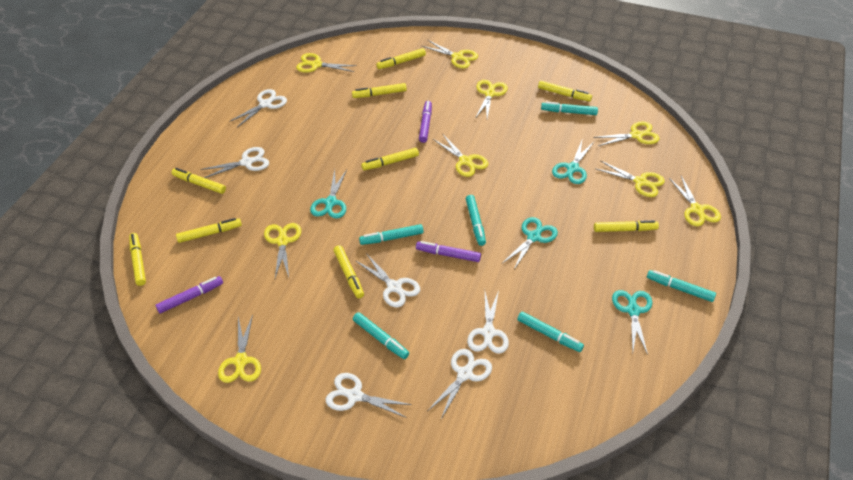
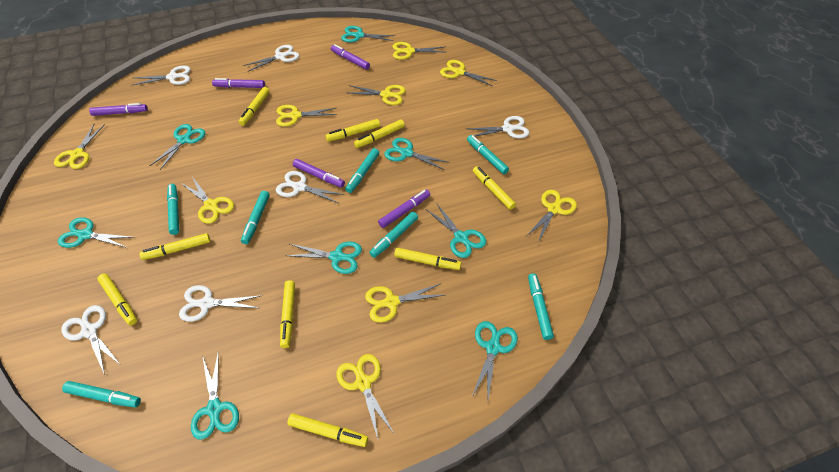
purple marker: [156,276,223,313] [416,241,481,262] [419,101,432,143] = 3 -> [89,103,148,116] [212,78,265,88] [293,159,345,188] [331,44,370,70] [378,189,430,228] = 5
turquoise marker: [353,312,409,359] [359,224,424,245] [466,195,486,246] [517,312,584,352] [541,101,598,115] [647,270,716,302] = 6 -> [62,381,141,407] [167,184,179,235] [241,191,270,244] [345,148,379,193] [369,212,418,258] [467,135,509,174] [528,273,554,340] = 7
turquoise scissors: [310,169,347,219] [502,217,558,269] [552,138,594,184] [612,290,652,355] = 4 -> [58,217,133,248] [150,124,205,170] [191,351,239,440] [286,242,362,274] [341,26,395,42] [384,138,450,170] [427,203,486,258] [472,321,518,399] = 8

